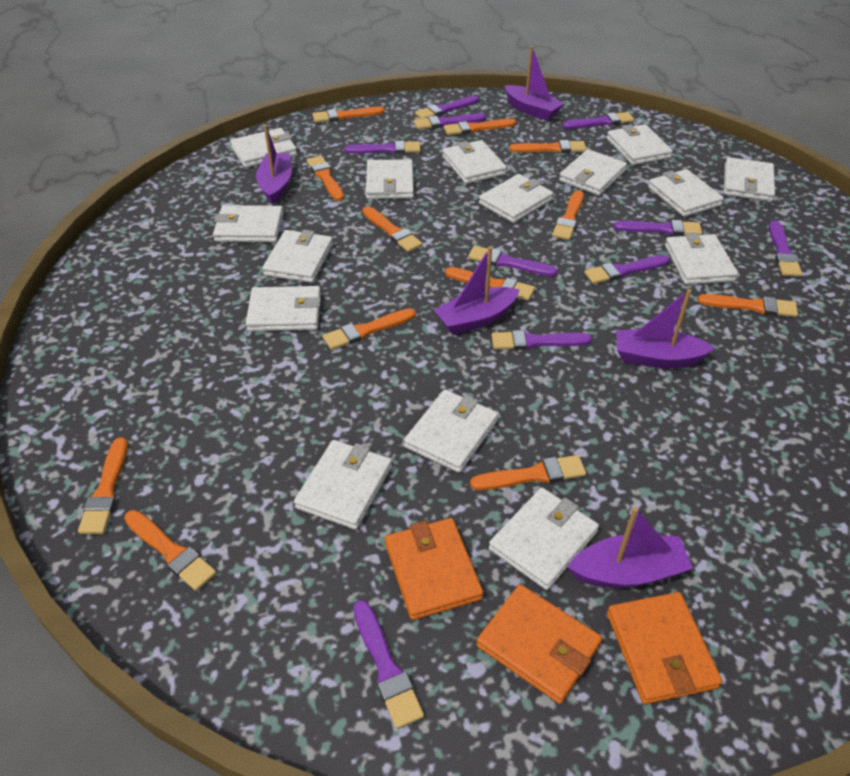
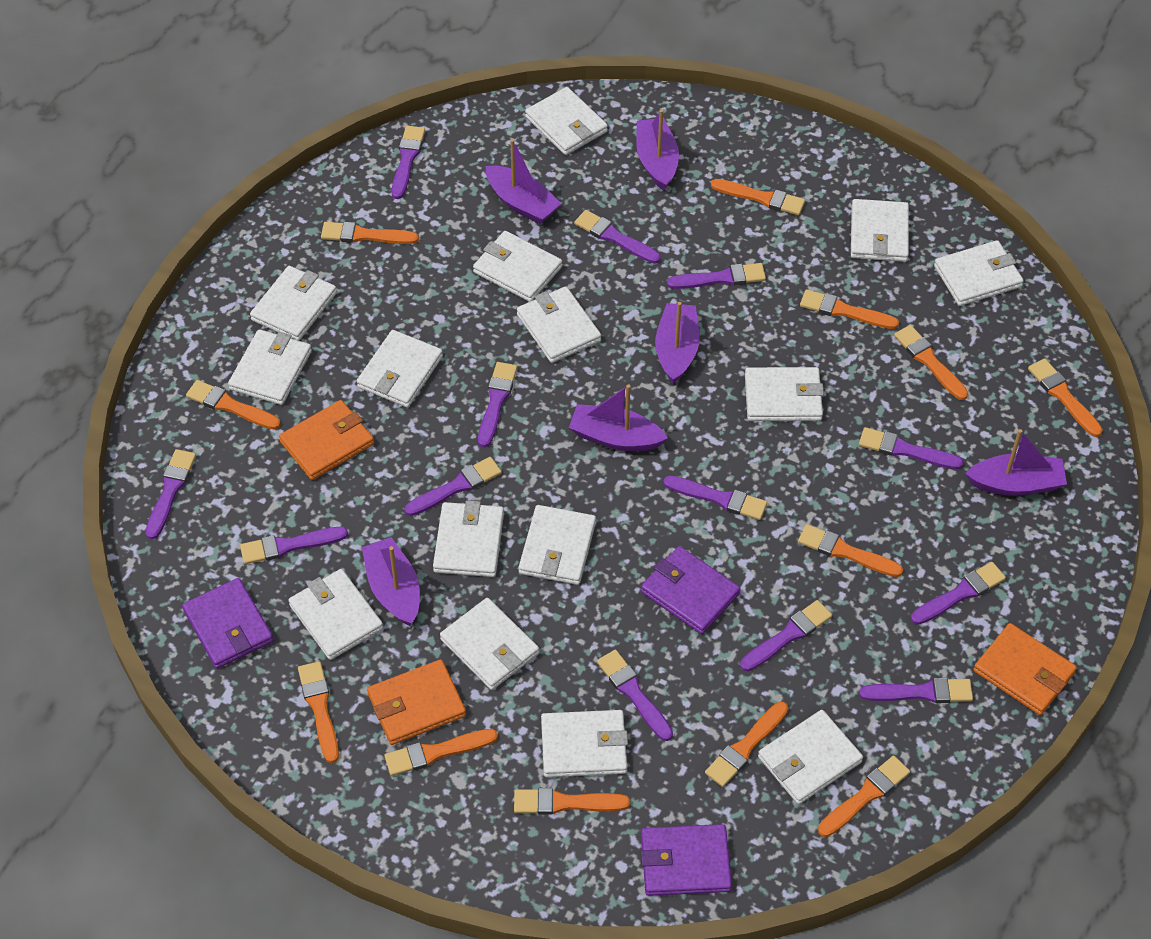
purple boat: [256,124,292,205] [434,246,520,335] [504,46,564,121] [567,507,693,588] [616,289,715,368] = 5 -> [362,537,420,626] [486,139,561,224] [569,384,667,451] [636,109,679,191] [655,302,700,384] [965,429,1067,496] = 6
purple brush: [344,141,421,154] [353,600,424,729] [414,113,486,130] [415,96,479,119] [468,246,558,276] [492,330,592,350] [562,112,634,129] [584,255,670,284] [613,220,702,236] [769,221,802,277] = 10 -> [146,449,196,540] [240,527,348,564] [392,126,425,199] [404,457,502,516] [478,362,517,447] [574,210,661,264] [597,650,673,741] [663,476,767,520] [667,263,766,289] [740,600,832,671] [859,427,963,469] [859,678,973,703] [911,562,1006,625] = 13
purple wallet: none = 0 -> [182,578,274,669] [641,546,740,634] [641,824,732,896] = 3

